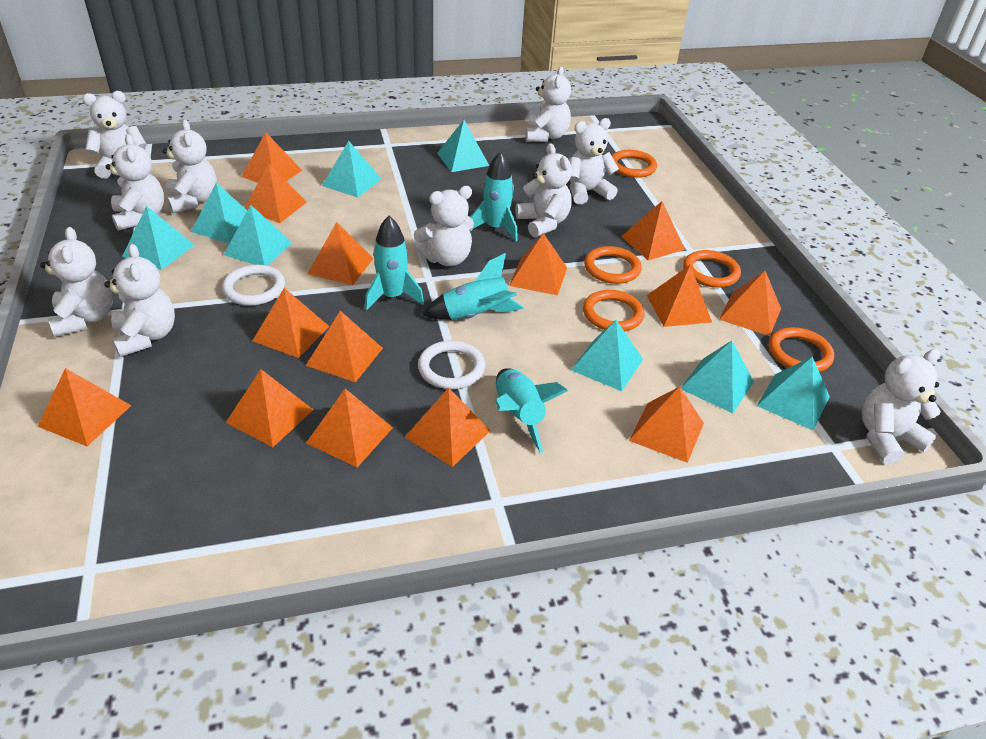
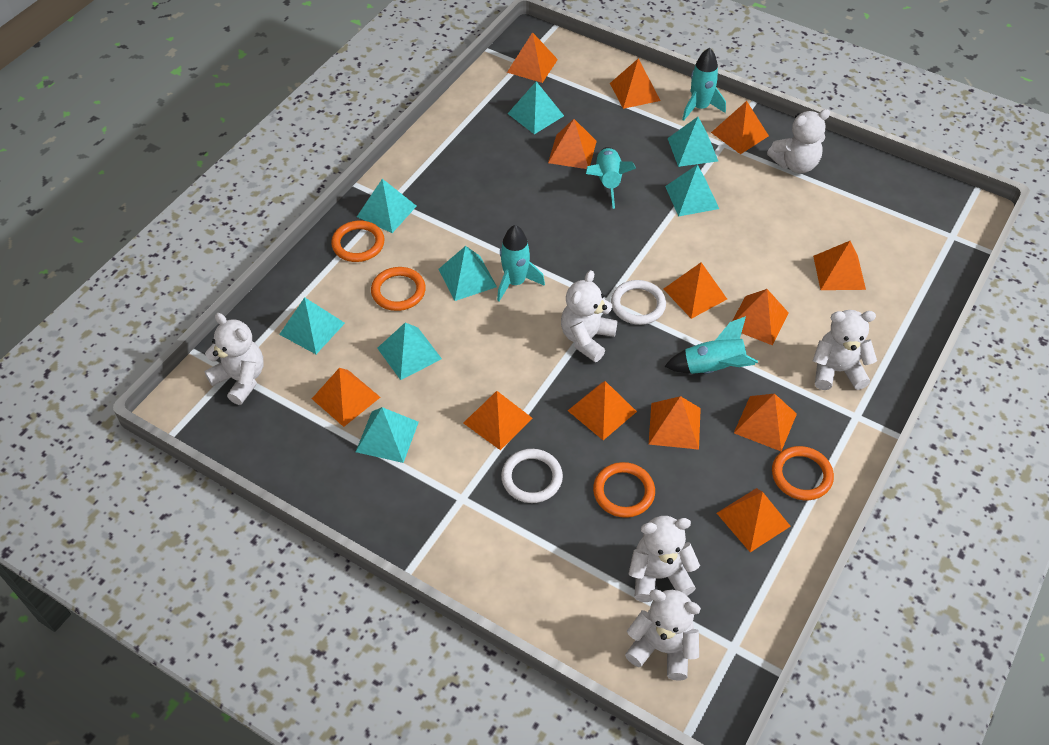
orange pyramid: [38,368,132,446] [226,369,313,447] [241,132,302,183] [245,164,307,223] [252,288,330,358] [306,311,383,382] [306,389,393,467] [308,222,374,285] [405,388,490,467] [509,233,567,295] [621,201,685,260] [629,386,704,463] [647,265,712,327] [719,271,781,336] = 14 -> [312,368,380,427] [463,391,533,450] [507,32,558,83] [548,119,597,169] [568,381,637,440] [610,58,661,109] [649,396,701,450] [664,262,727,319] [711,101,769,154] [717,488,791,552] [732,289,789,345] [734,394,797,451] [813,241,866,290] = 13
orange ring: [583,290,645,331] [584,246,642,284] [611,150,657,178] [683,250,741,288] [769,327,834,372] = 5 -> [331,221,385,262] [371,267,426,311] [593,462,655,518] [772,446,834,500] = 4
white teddy bear: [40,227,113,337] [82,91,147,179] [104,244,175,357] [105,134,164,231] [163,120,217,213] [414,186,474,266] [515,143,572,237] [526,67,571,142] [568,118,619,205] [862,349,941,465] = 10 -> [204,313,264,405] [561,270,618,362] [625,589,701,681] [629,516,700,602] [767,109,830,173] [813,310,877,390] = 6

